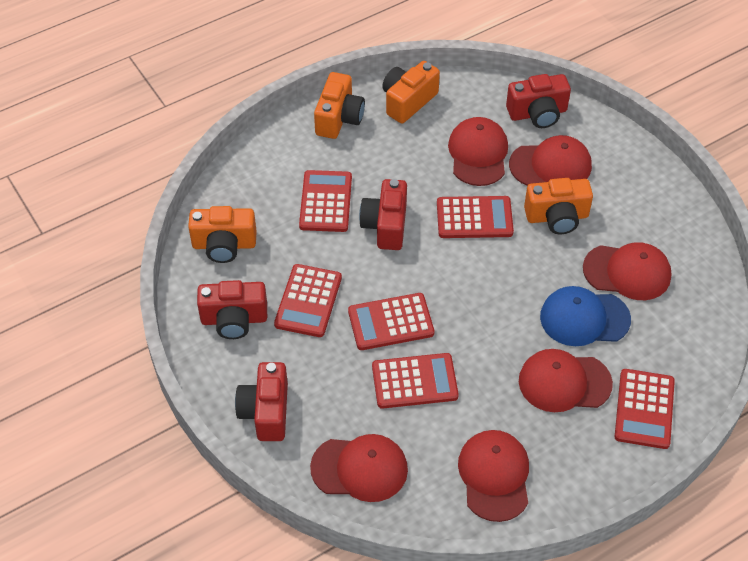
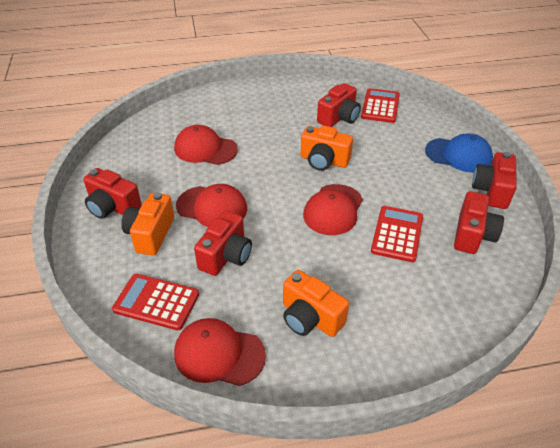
orange camera: [188,206,257,263] [314,72,365,139] [382,61,440,124] [524,178,593,234] = 4 -> [121,192,174,256] [283,270,349,337] [301,126,353,171] = 3
red calculator: [274,264,342,337] [299,170,352,232] [348,293,435,350] [372,353,459,409] [437,196,514,238] [615,369,675,449] = 6 -> [112,274,199,330] [361,88,400,123] [371,206,423,262] = 3
red camera: [197,280,267,339] [235,362,288,441] [359,179,407,250] [506,74,571,128] = 4 -> [83,168,142,219] [194,210,252,276] [317,83,361,127] [454,191,504,254] [472,152,517,209] = 5
red cap: [310,434,408,502] [448,117,508,186] [458,430,529,522] [509,135,592,186] [519,349,613,412] [583,242,672,300] = 6 -> [174,125,238,165] [174,318,266,386] [176,184,247,227] [303,184,363,235] = 4

